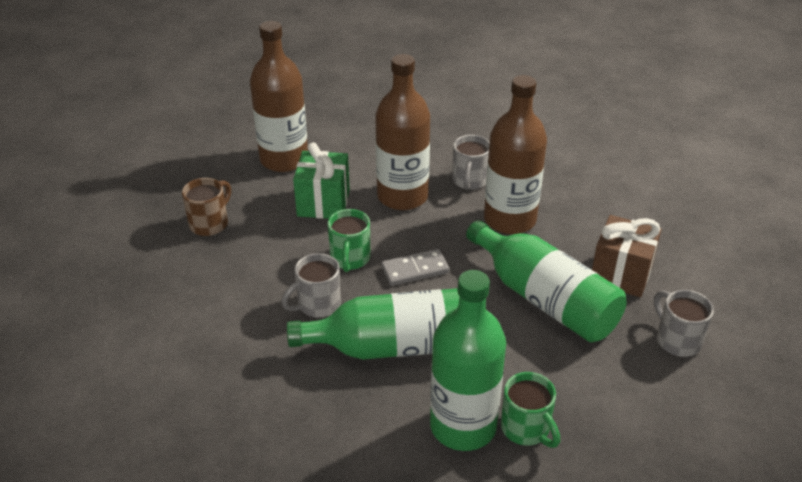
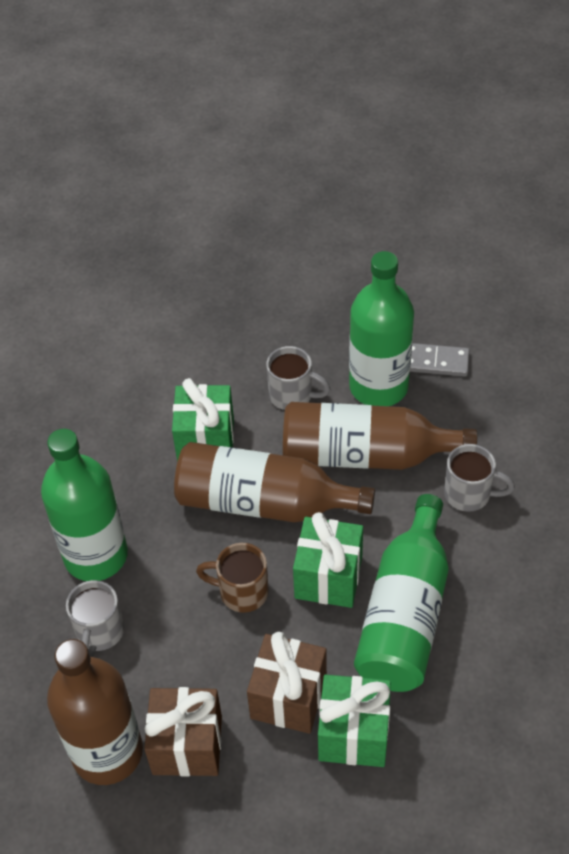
brown gift: [592,215,662,297] = 1 -> [144,687,222,776] [247,632,327,734] = 2
green gift: [293,142,350,219] = 1 -> [172,378,234,462] [293,512,363,608] [318,675,391,767] = 3
green mug: [328,209,371,272] [501,372,560,448] = 2 -> none = 0

